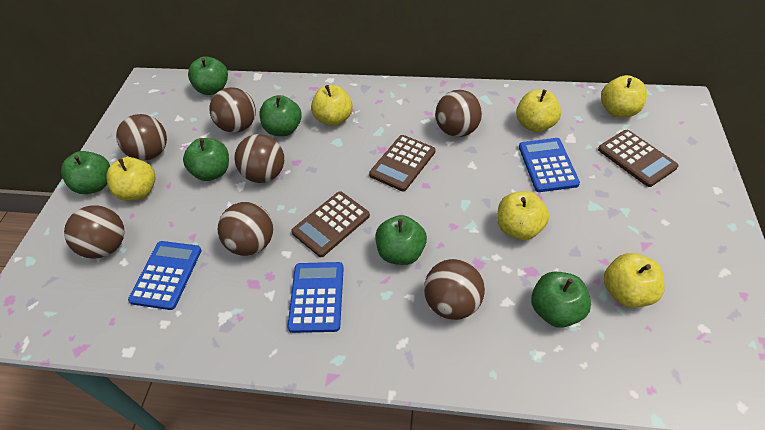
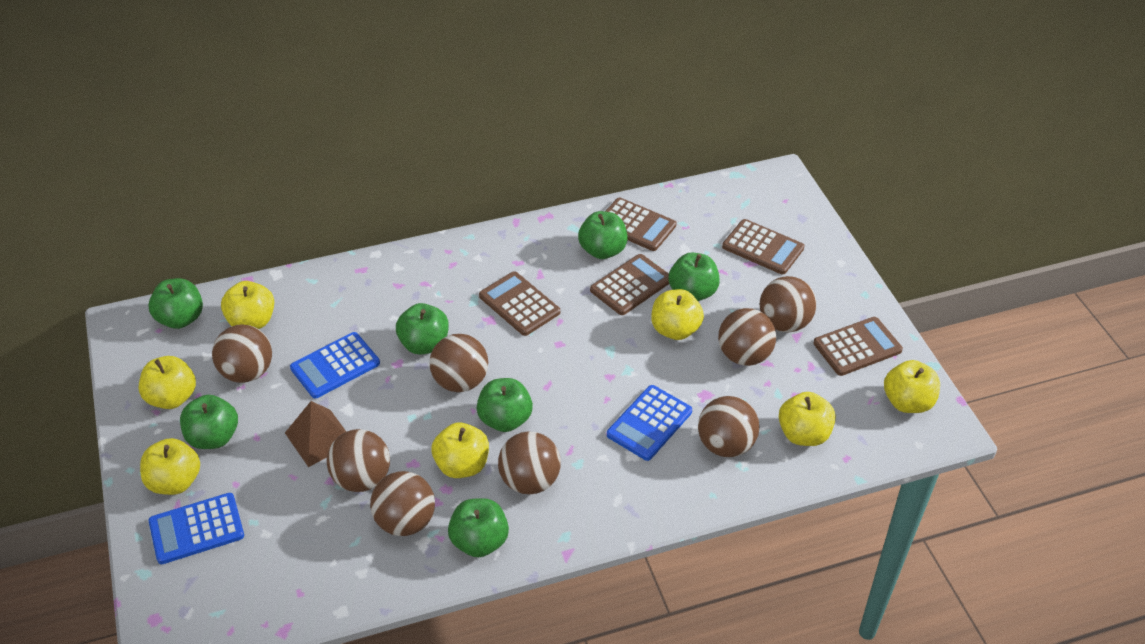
brown ball: [64,205,125,259] [116,114,167,161] [209,87,256,133] [218,202,273,256] [235,134,284,183] [424,259,485,320] [435,90,482,137] = 7 -> [212,324,272,383] [327,429,390,492] [370,471,435,536] [430,334,488,392] [498,431,561,494] [698,396,759,457] [718,308,776,366] [760,276,817,333] = 8
brown calculator: [291,192,370,257] [369,135,435,191] [598,130,679,187] = 3 -> [479,271,560,336] [590,254,669,315] [605,198,676,251] [722,219,804,274] [813,317,903,376] = 5
brown pyramid: none = 0 -> [285,401,346,467] = 1
green apple: [61,151,110,194] [183,138,229,181] [188,56,228,95] [259,95,302,136] [375,215,427,265] [531,272,591,328] = 6 -> [148,278,203,329] [180,395,238,449] [396,303,449,355] [448,498,509,557] [477,378,533,432] [578,211,628,259] [669,253,720,301] = 7
yellow apple: [106,157,155,201] [311,85,353,126] [497,191,549,240] [516,89,561,132] [601,75,647,118] [604,253,665,308] = 6 -> [139,356,196,409] [140,438,200,495] [221,281,274,329] [432,423,489,478] [651,289,704,340] [779,392,836,446] [884,360,940,413] = 7

